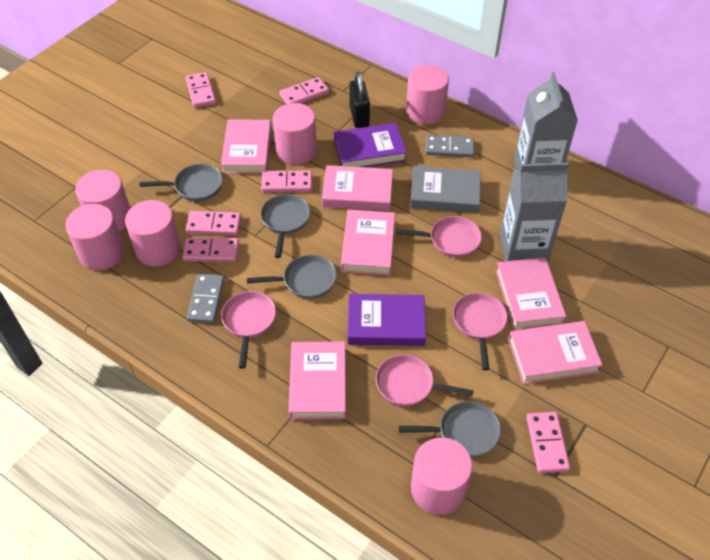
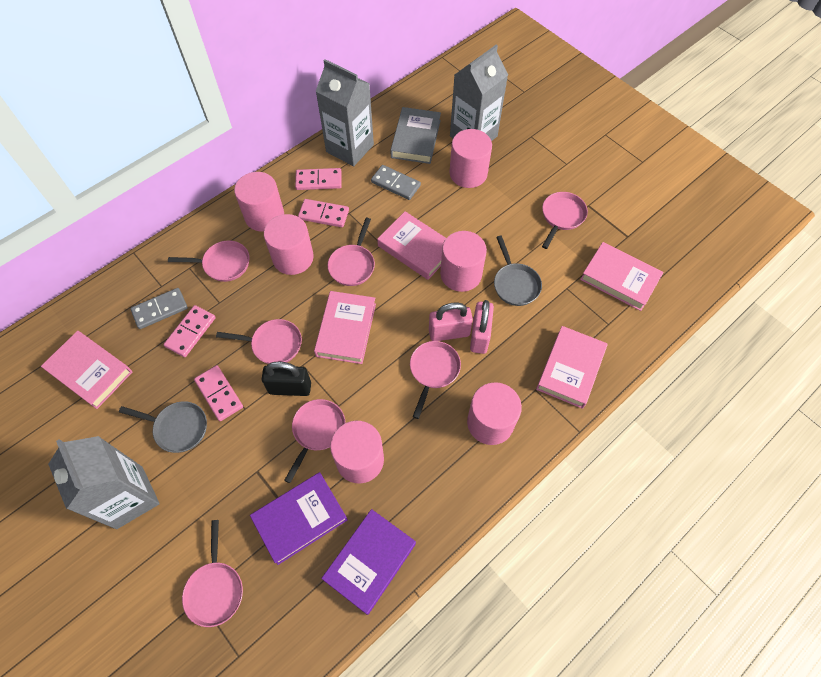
grey carton: [500,163,569,262] [514,72,578,169] = 2 -> [48,436,160,529] [315,59,374,166] [450,45,508,141] = 3
grey pan: [139,164,223,201] [247,255,336,299] [260,194,310,258] [399,401,501,457] = 4 -> [119,401,207,453] [494,236,542,306] = 2
pink book: [221,120,272,174] [289,341,346,420] [322,165,393,211] [341,209,395,276] [496,257,567,330] [508,321,603,384] = 6 -> [41,331,132,409] [314,291,376,364] [377,211,446,280] [536,326,608,409] [580,242,664,311] = 5
pink domino: [183,238,239,262] [186,72,216,108] [186,211,241,235] [261,170,312,192] [279,77,329,104] [526,412,570,473] = 6 -> [164,305,216,357] [194,365,243,421] [295,168,342,190] [298,199,349,227] = 4
pink padlock: none = 0 -> [429,302,473,341] [470,300,494,354] = 2
pink pan: [221,291,276,369] [376,354,474,406] [396,216,482,257] [453,293,508,370] = 4 -> [168,240,249,282] [182,520,243,627] [216,319,302,364] [284,399,345,483] [327,218,375,286] [410,341,461,419] [542,192,588,249] = 7

